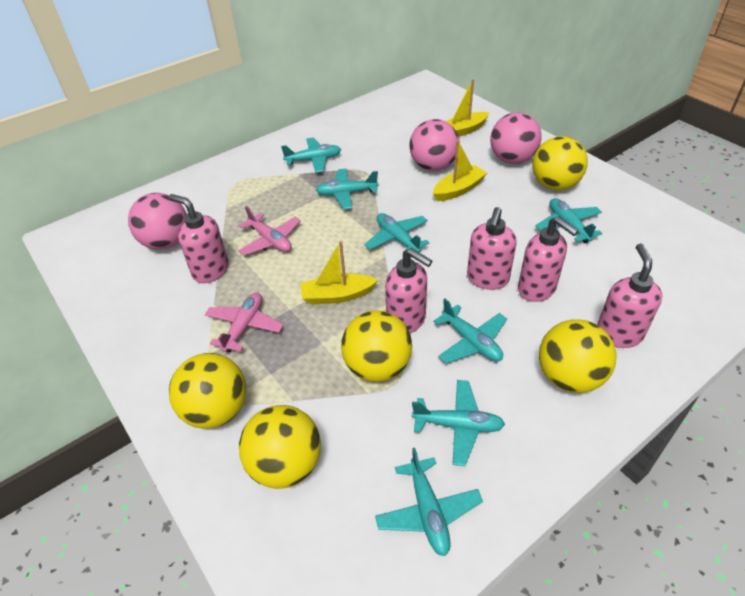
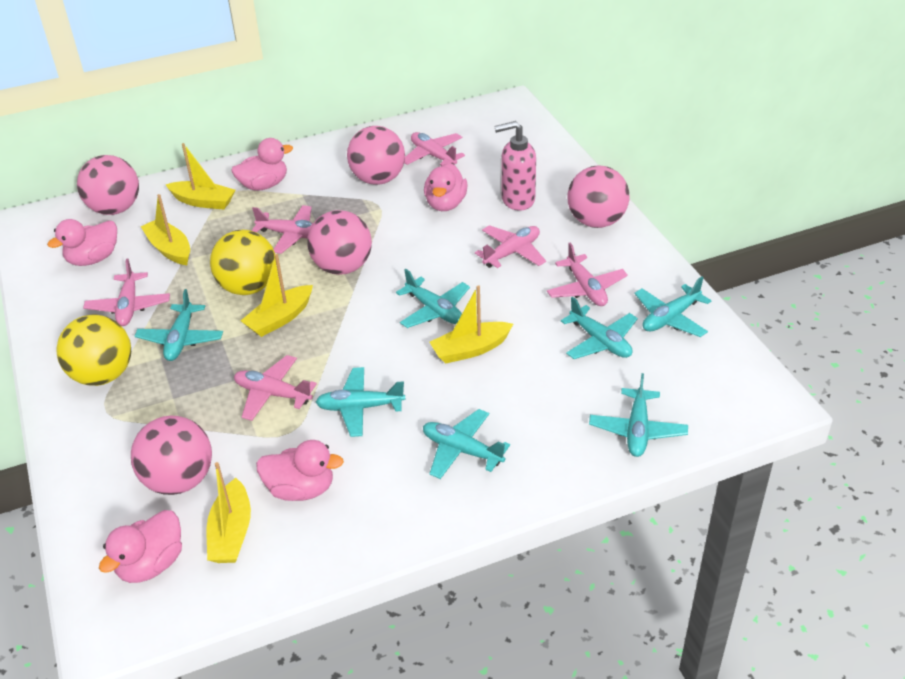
pink ball: [128,193,187,250] [409,119,460,171] [490,112,542,164] = 3 -> [77,155,139,215] [131,416,212,495] [307,210,372,275] [347,126,405,185] [567,166,629,228] = 5
pink duck: none = 0 -> [47,219,117,266] [99,510,182,583] [231,138,293,191] [256,440,344,501] [424,163,468,211] = 5
pink plane: [205,292,283,352] [238,206,301,256] = 2 -> [83,258,170,326] [234,355,317,421] [252,205,313,254] [404,132,465,166] [475,225,546,268] [547,243,628,306] = 6
pink soap dispenser: [169,194,229,283] [385,248,432,333] [467,207,516,290] [518,216,579,302] [597,244,663,348] = 5 -> [494,121,536,211] = 1
yellow ball: [169,353,247,429] [239,405,321,489] [341,310,412,382] [533,136,588,190] [539,319,616,393] = 5 -> [56,315,131,386] [210,230,276,295] = 2
yellow boat: [300,241,378,305] [433,140,487,201] [445,79,490,137] = 3 -> [140,194,190,265] [166,143,235,210] [207,462,251,563] [241,254,313,337] [429,285,513,364] = 5

